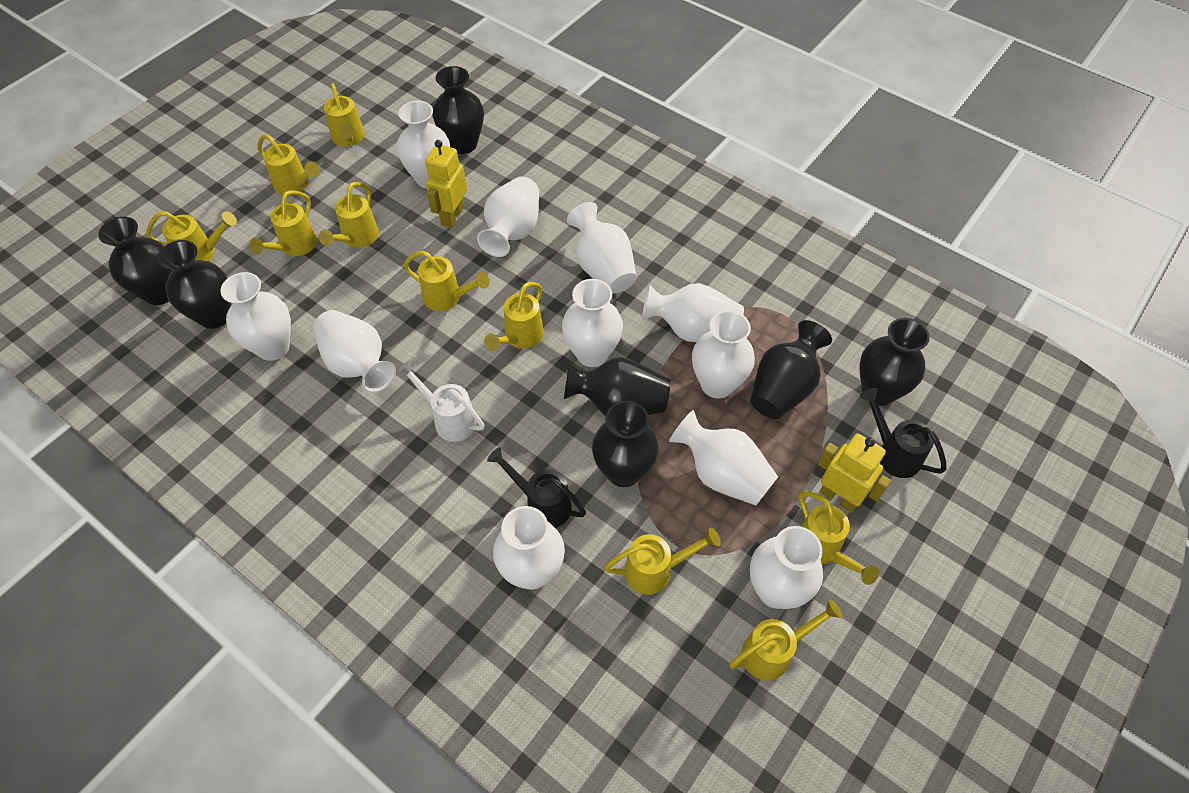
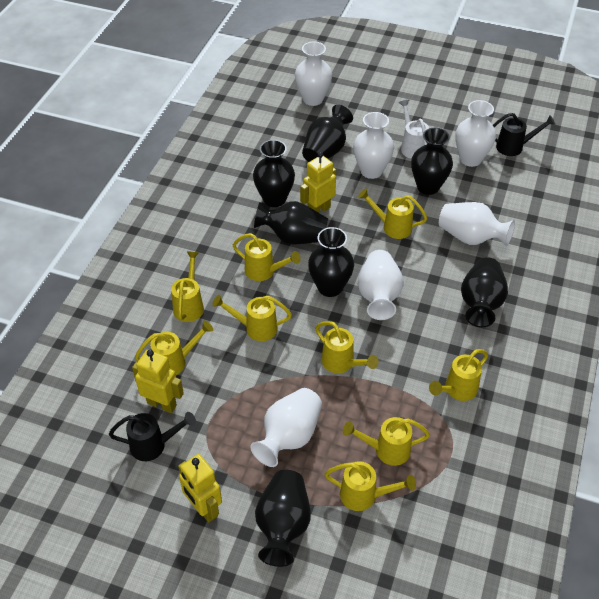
white vase: [220,272,291,361] [313,310,396,393] [397,100,450,189] [477,176,539,257] [493,506,565,590] [562,279,623,367] [567,202,637,294] [642,283,744,342] [669,410,778,506] [692,310,755,399] [750,526,823,609] = 11 -> [250,388,322,467] [295,41,332,106] [353,112,394,179] [358,250,404,320] [439,202,515,247] [455,100,496,167] = 6
yellow robot: [425,140,467,228] [818,433,891,513] = 2 -> [132,350,184,413] [178,454,222,523] [300,152,336,213] = 3
yellow watering can: [146,211,237,262] [249,190,317,256] [257,134,320,196] [319,182,379,248] [324,83,365,147] [403,250,489,311] [484,282,544,351] [604,527,721,595] [730,599,843,681] [799,491,879,585] = 10 -> [135,320,213,375] [171,251,204,322] [212,295,292,341] [233,233,301,281] [315,321,379,373] [324,461,416,511] [343,417,430,466] [358,189,427,239] [429,349,488,401] = 9

